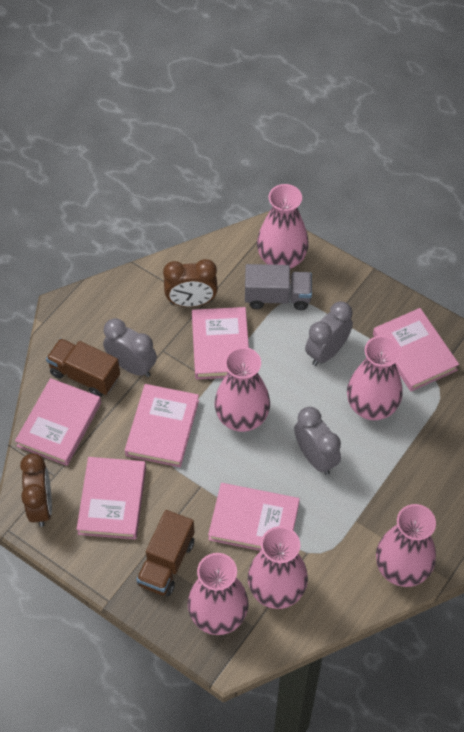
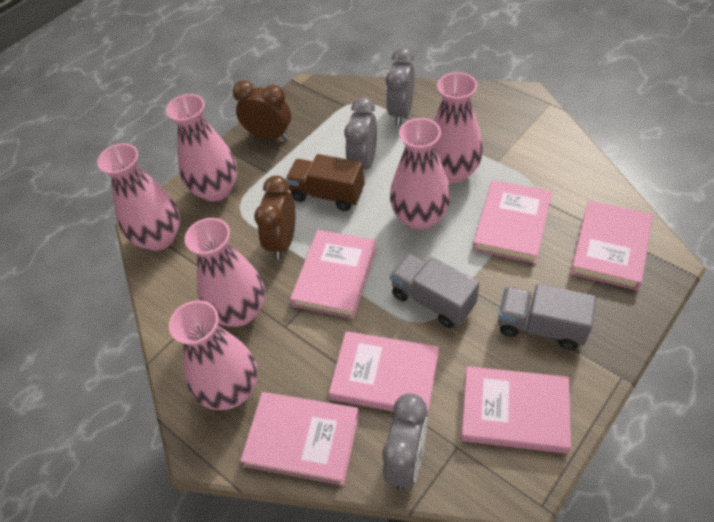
brown truck: [46,338,120,397] [136,510,195,596] = 2 -> [286,154,365,211] = 1
grey truck: [245,264,312,310] = 1 -> [390,253,479,328] [498,284,596,350] = 2

